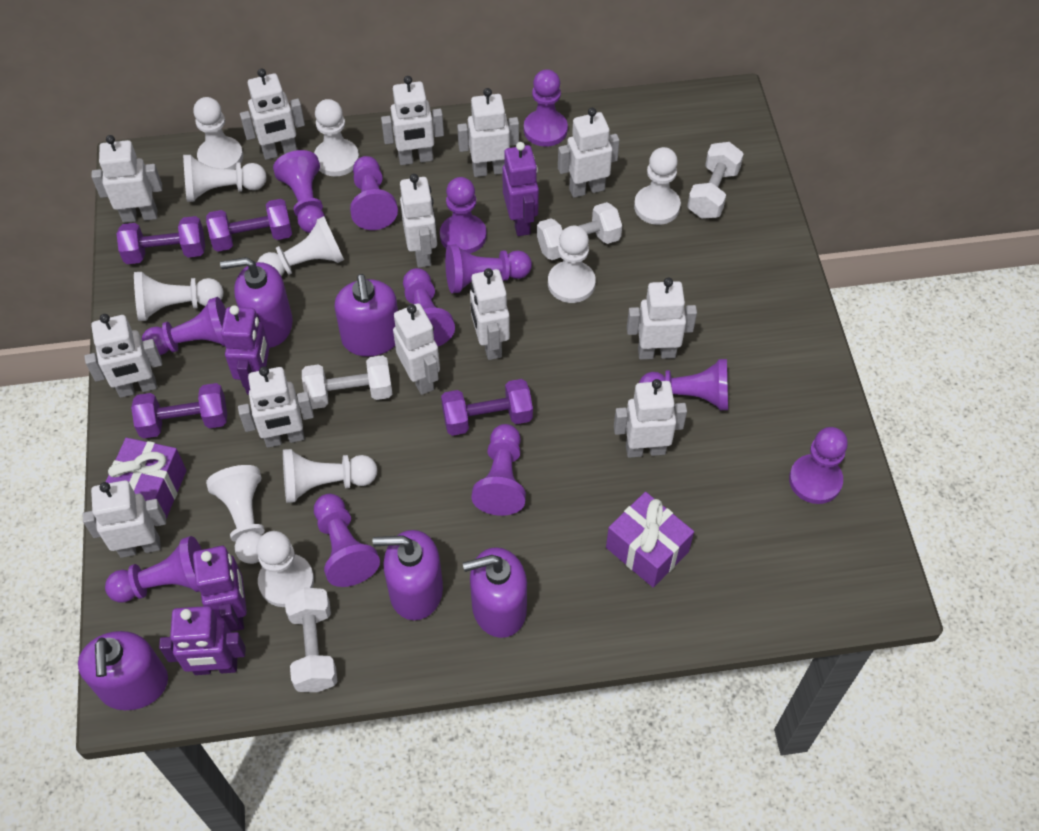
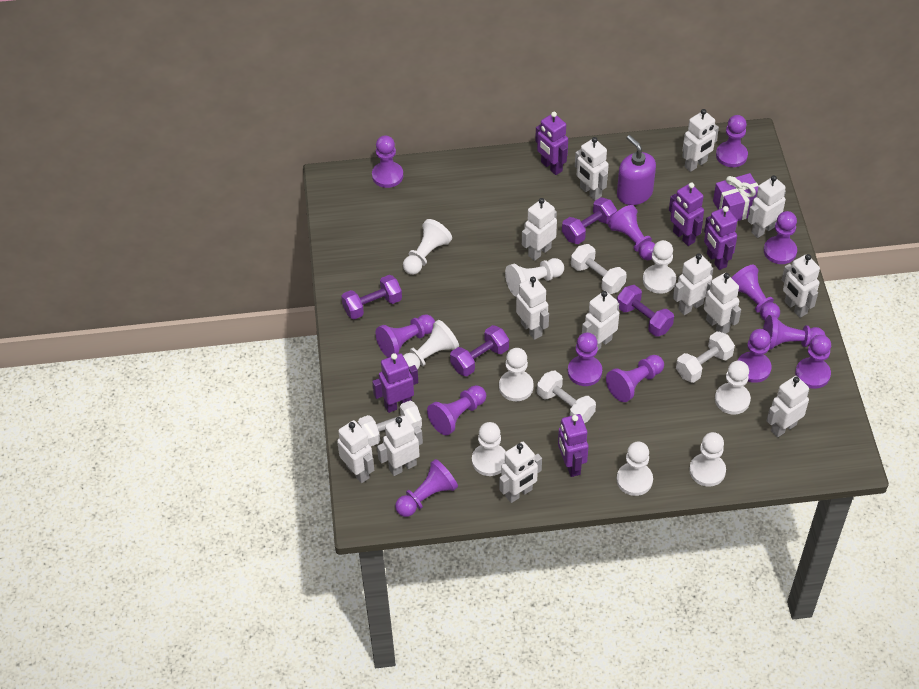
purple gift: [106,438,187,519] [606,492,694,588] = 2 -> [713,173,759,221] = 1
purple pawn: [105,536,202,603] [142,297,226,355] [273,150,325,233] [314,494,380,587] [350,156,398,230] [403,268,455,346] [440,177,487,254] [445,244,532,293] [472,424,526,516] [524,69,568,147] [639,359,728,410] [789,427,848,504] = 12 -> [372,135,403,188] [376,314,435,358] [395,459,458,517] [427,385,486,436] [568,333,602,386] [606,355,664,402] [608,205,655,260] [716,115,748,167] [732,265,780,320] [737,329,772,383] [763,315,826,350] [764,211,797,264] [795,335,831,389] = 13
purple robot: [159,606,246,675] [193,545,247,632] [221,305,270,395] [502,142,539,236] = 4 -> [372,353,418,413] [535,112,568,175] [558,414,589,477] [669,182,704,246] [704,206,737,270] = 5
purple soap dispenser: [78,631,168,710] [220,257,293,348] [335,274,398,357] [373,530,443,620] [463,547,527,638] = 5 -> [617,135,656,205] = 1
white pawn: [134,272,224,321] [183,155,267,202] [193,97,243,170] [206,465,265,564] [256,531,314,607] [257,216,344,276] [283,449,377,503] [314,99,359,176] [548,225,596,303] [634,147,681,225] = 10 -> [403,219,452,275] [403,320,459,370] [472,422,506,476] [499,348,534,401] [505,258,564,297] [617,442,653,496] [643,240,676,294] [689,432,726,487] [715,361,751,415] = 9

